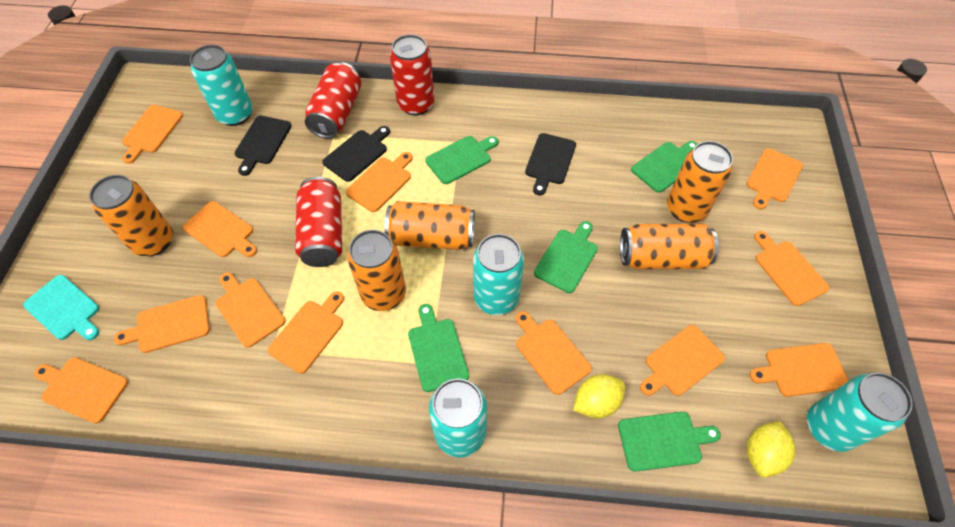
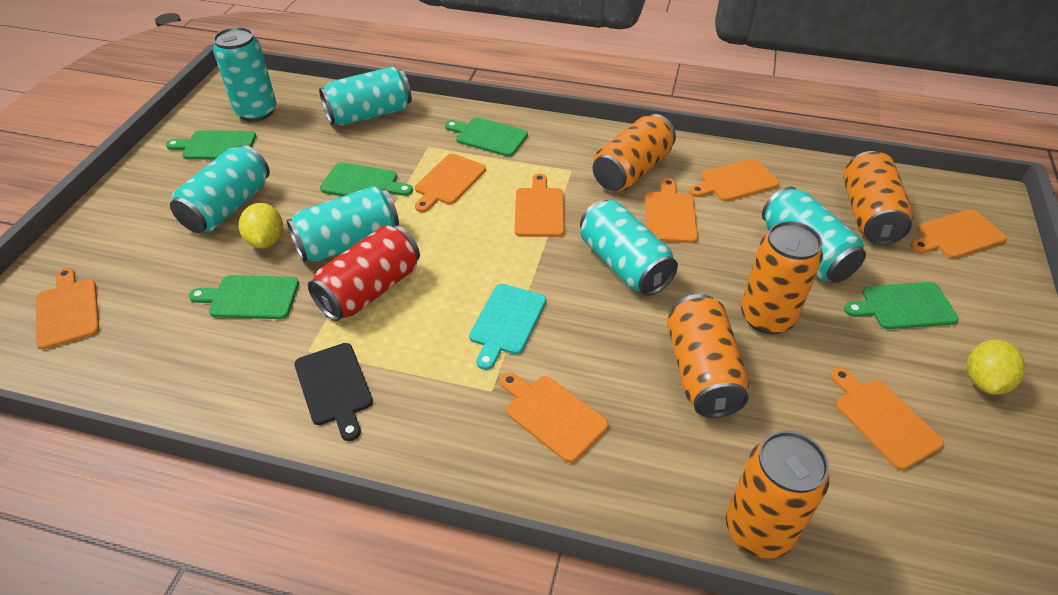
black cutting board: [235,116,291,176] [322,126,390,182] [525,133,576,196] = 3 -> [294,343,373,441] = 1
orange cutting board: [34,357,128,424] [114,295,210,353] [122,105,183,164] [183,201,257,257] [215,272,285,348] [267,291,344,374] [346,152,413,212] [516,311,592,395] [640,325,725,396] [746,148,803,209] [749,343,848,397] [754,231,829,306] = 12 -> [36,268,99,350] [415,154,486,212] [500,372,608,463] [515,174,564,237] [645,178,698,243] [689,158,779,201] [830,367,944,470] [911,209,1007,258] = 8
red can: [295,177,342,267] [305,62,362,139] [390,34,434,116] = 3 -> [308,225,420,321] = 1
turquoise can: [190,45,253,126] [429,378,487,458] [473,234,524,315] [807,373,913,452] = 4 -> [170,145,270,233] [213,27,277,122] [287,186,399,262] [319,67,412,126] [580,200,678,296] [762,186,866,283] = 6

